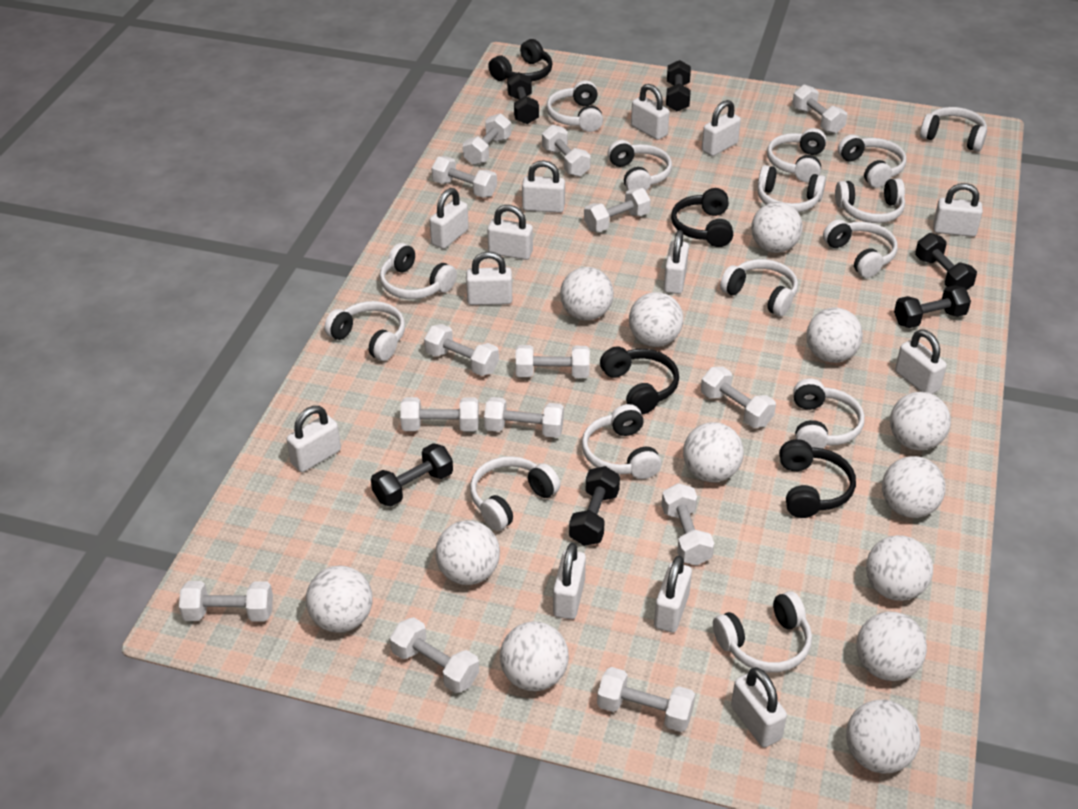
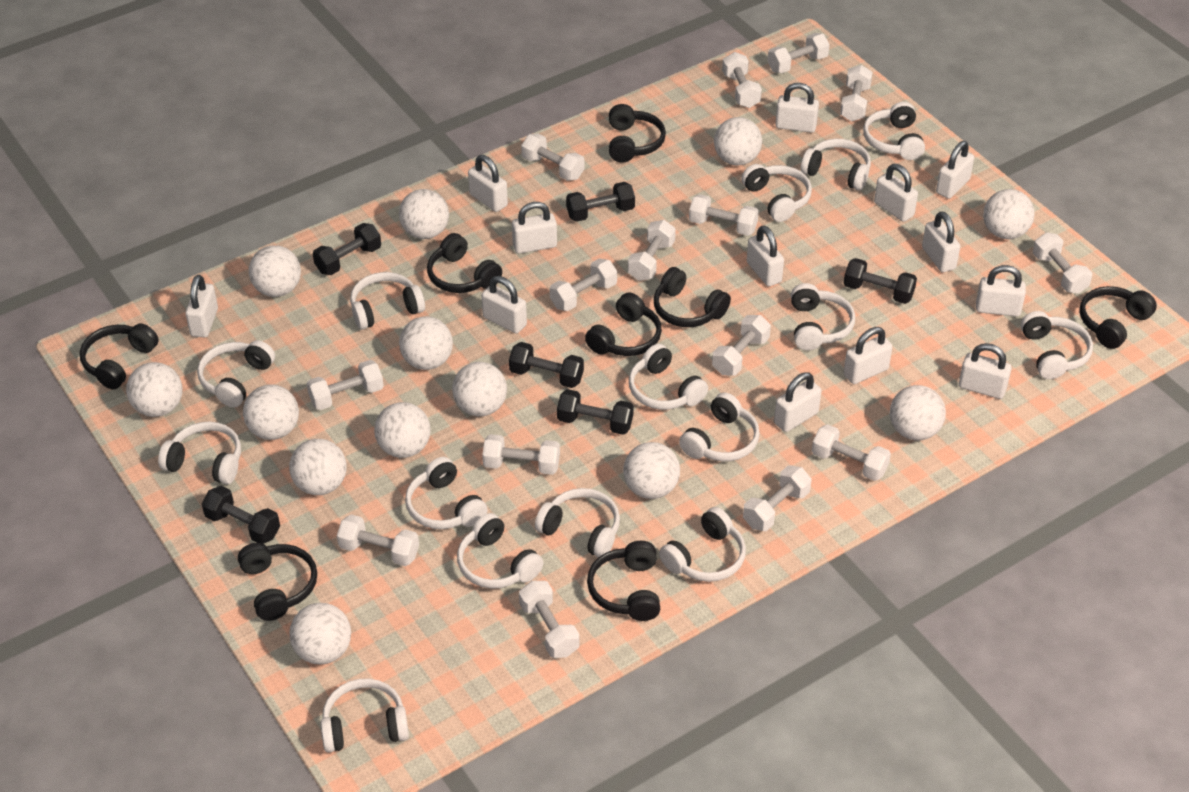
black headphones: [488,39,552,81] [600,347,679,415] [671,188,733,247] [779,439,856,518] = 4 -> [80,324,159,389] [238,543,317,621] [427,233,502,293] [585,292,662,356] [587,541,660,621] [609,104,666,163] [654,267,731,327] [1080,286,1157,349] = 8
white dumbbell: [179,581,273,622] [390,617,479,693] [400,397,479,431] [424,324,499,376] [431,156,497,198] [463,114,511,165] [484,397,564,438] [515,345,590,378] [542,125,591,177] [584,188,651,232] [597,667,695,732] [661,483,714,566] [701,367,776,428] [792,85,847,134] = 14 -> [307,360,384,410] [337,514,419,566] [482,434,560,475] [519,581,580,658] [521,134,585,181] [550,258,617,311] [628,220,676,281] [689,194,759,236] [712,315,771,376] [722,52,762,108] [743,465,812,531] [767,33,830,73] [812,424,891,481] [840,65,873,121] [1033,232,1092,294] = 15

